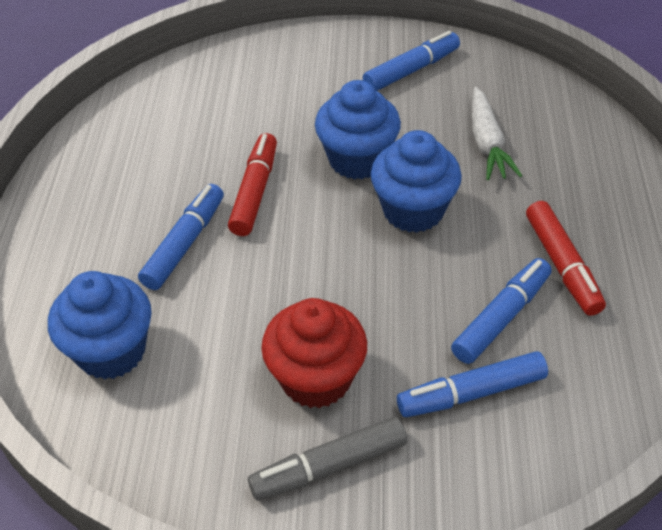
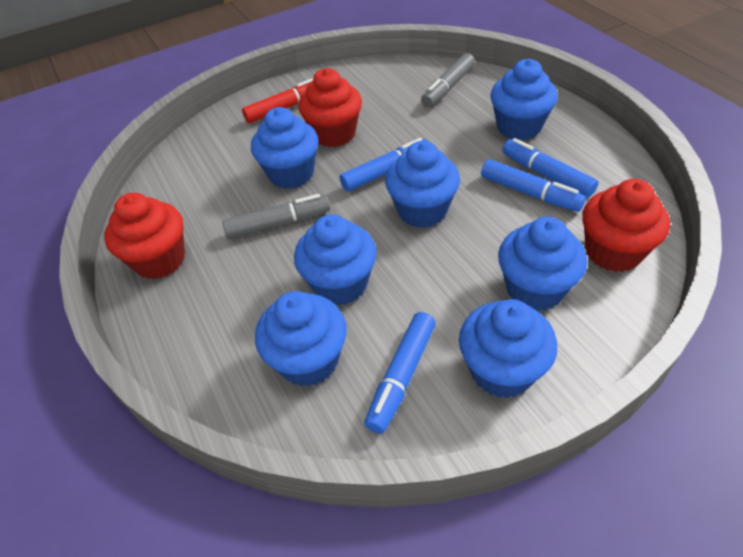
blue cupcake: [48,271,152,380] [315,80,401,180] [371,130,462,233] = 3 -> [251,107,318,189] [255,291,347,387] [294,214,377,306] [385,141,460,228] [459,299,557,398] [490,59,558,140] [498,217,587,311] = 7
grey marker: [248,417,407,501] = 1 -> [222,194,330,239] [421,53,475,108] = 2
red cupcake: [261,298,367,408] = 1 -> [104,193,185,279] [298,68,362,147] [582,179,670,272] = 3
red marker: [228,133,277,236] [526,201,606,316] = 2 -> [242,78,313,123] = 1
white carrot: [472,87,522,180] = 1 -> none = 0

